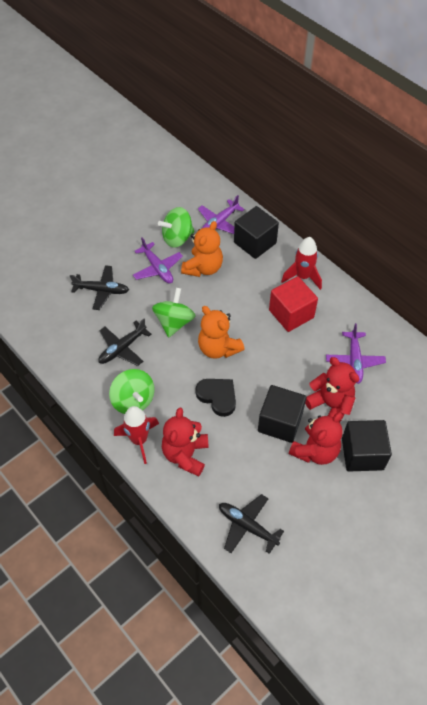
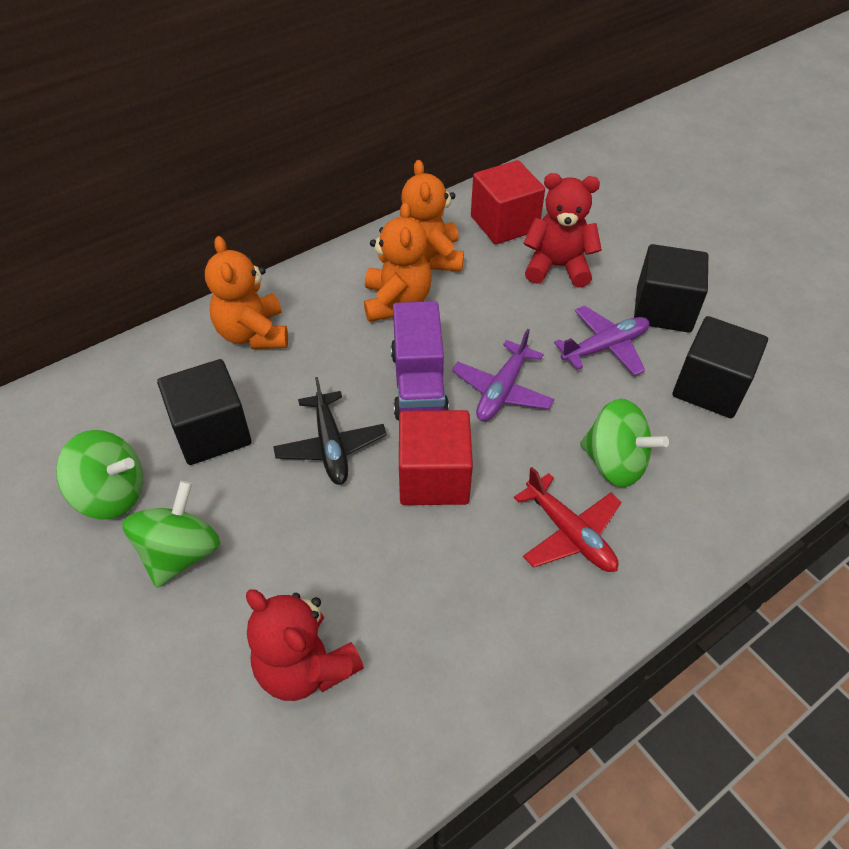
black heart: [195,379,236,417] = 1 -> none = 0
black plane: [70,265,129,310] [98,319,151,366] [219,494,284,554] = 3 -> [273,377,387,485] = 1
orange teddy bear: [181,221,223,277] [198,306,244,359] = 2 -> [205,236,288,349] [364,202,432,322] [401,160,464,271] = 3
purple plane: [133,237,183,284] [198,195,244,234] [326,323,386,384] = 3 -> [452,329,554,421] [554,306,649,376] = 2
purple truck: none = 0 -> [391,301,449,420] = 1
red cube: [269,276,318,332] = 1 -> [399,410,473,505] [471,160,545,244] = 2
red plane: none = 0 -> [514,467,622,572] = 1
red rocket: [114,406,159,464] [281,237,322,290] = 2 -> none = 0
red teddy bear: [162,408,209,476] [289,412,343,465] [305,357,359,422] = 3 -> [246,589,364,701] [523,173,602,288] = 2

